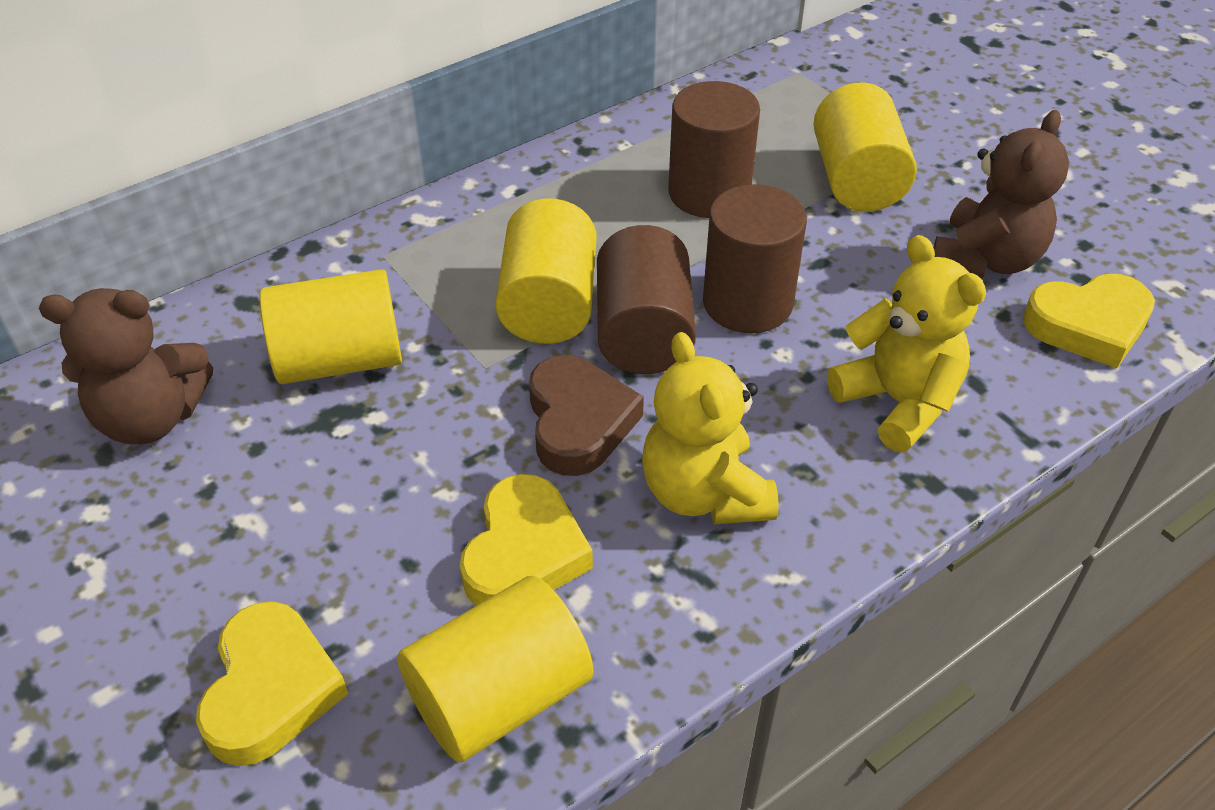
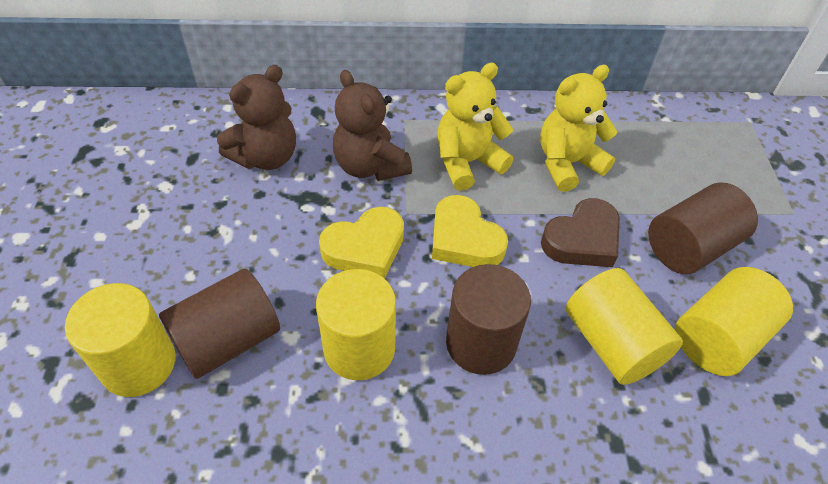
yellow heart: [196,601,348,766] [460,474,593,606] [1023,274,1155,368] = 3 -> [319,207,404,279] [432,195,508,267] = 2

